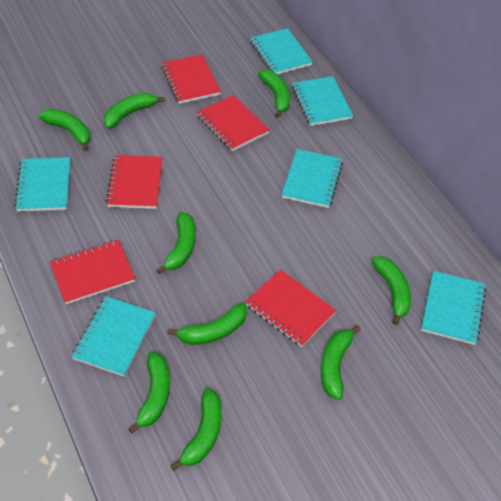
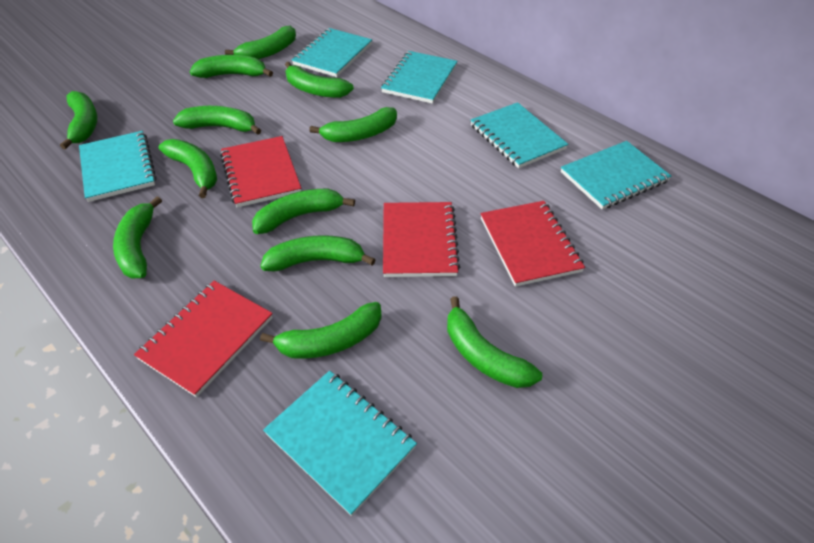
green banana: [39,109,90,151] [104,93,165,129] [128,352,170,434] [156,212,195,274] [167,303,247,345] [170,388,222,471] [258,69,290,118] [321,326,361,400] [371,256,411,325] = 9 -> [60,91,97,150] [113,196,162,279] [159,139,217,198] [173,106,261,135] [189,55,273,78] [225,26,296,59] [252,188,355,234] [260,235,376,271] [260,302,382,359] [285,62,354,98] [309,107,397,142] [447,296,542,388] = 12
red notebook: [50,240,136,304] [106,155,163,209] [161,55,221,104] [197,95,269,151] [245,270,337,347] = 5 -> [134,281,273,397] [220,136,301,208] [383,202,460,277] [480,201,585,287] = 4

